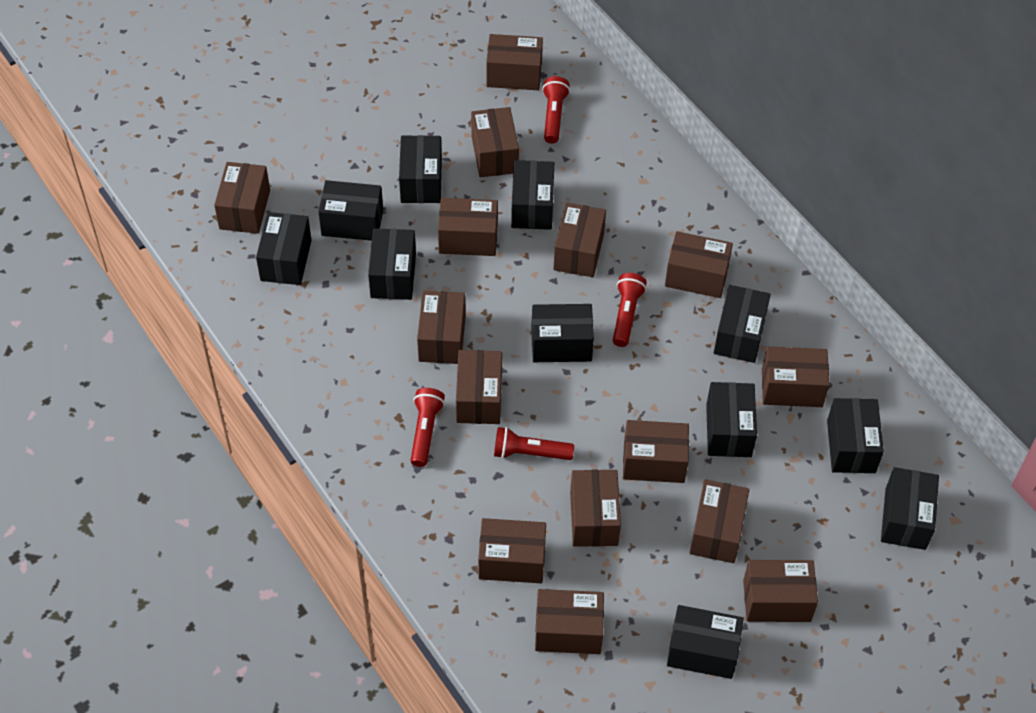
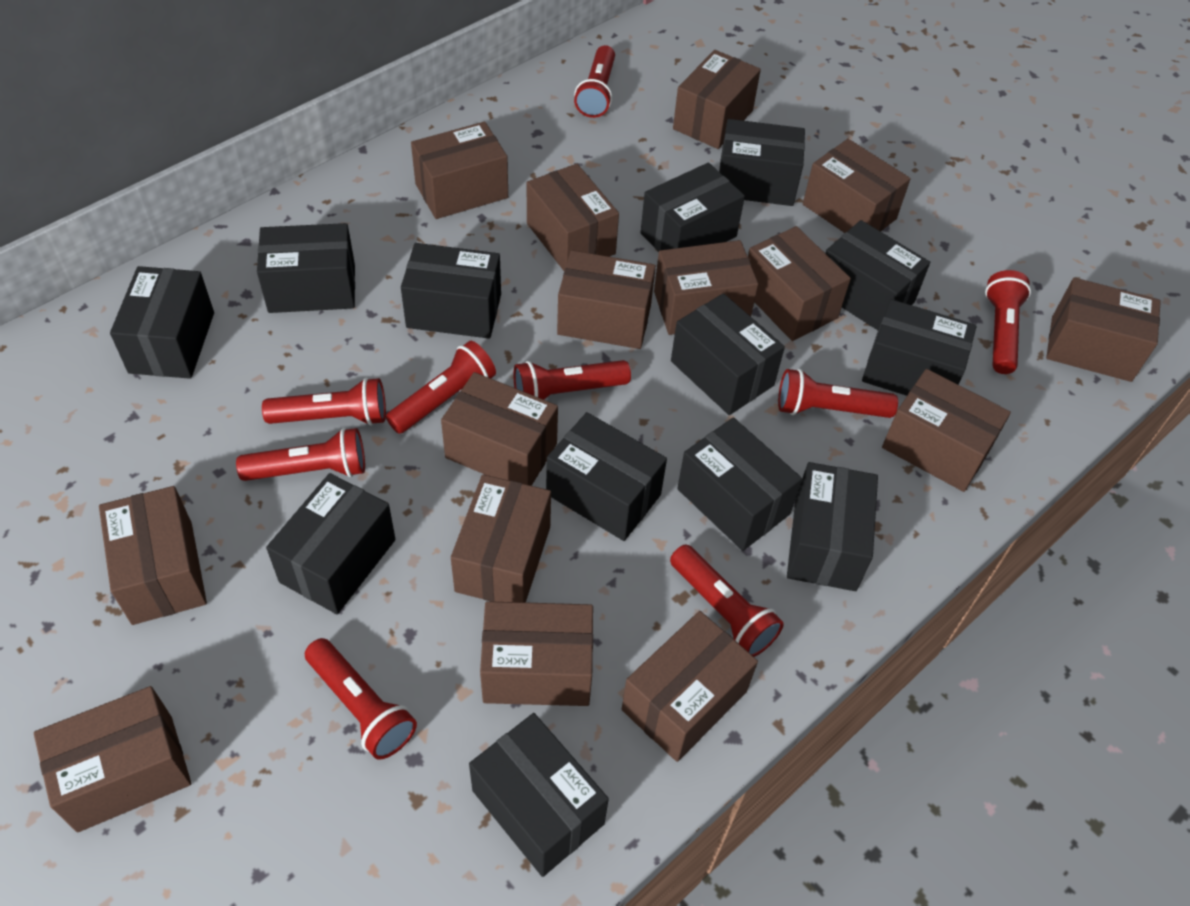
black box: [256,212,312,285] [318,180,383,241] [368,228,416,300] [399,135,442,203] [511,160,554,230] [531,304,594,362] [667,605,744,679] [706,382,757,457] [714,285,771,363] [827,398,884,473] [881,467,939,550] = 11 -> [110,266,214,379] [257,223,355,313] [266,473,396,614] [401,243,501,339] [469,713,609,877] [546,412,667,541] [640,163,745,252] [671,293,785,415] [677,417,802,551] [719,119,805,206] [787,462,878,591] [825,220,930,330] [862,299,977,396] = 13
red flashlight: [410,388,445,467] [494,427,574,460] [542,76,570,143] [613,273,647,347] = 4 -> [236,428,365,481] [262,378,386,426] [305,638,417,760] [386,341,496,434] [513,360,631,400] [574,45,615,118] [670,545,784,657] [778,369,898,418] [985,270,1031,374] = 9

